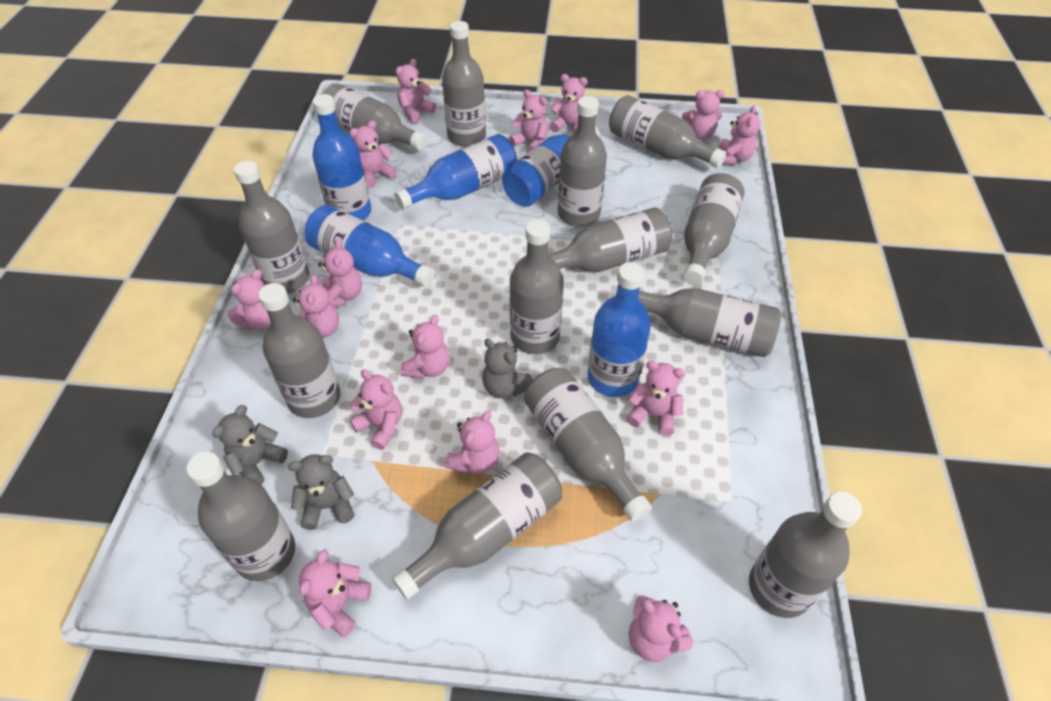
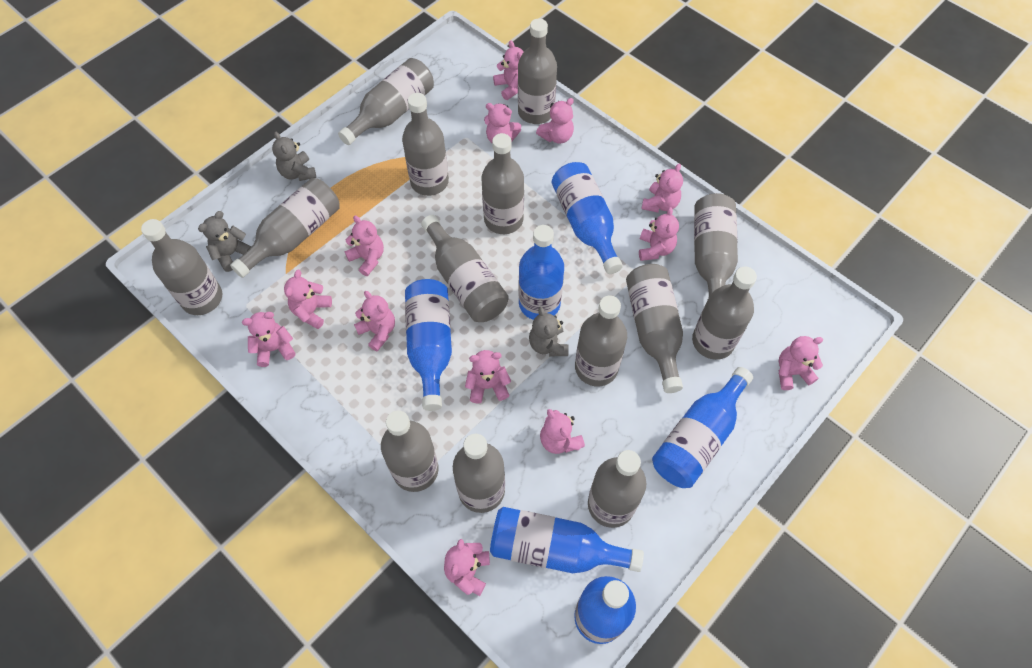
blue bottle: [305,205,435,287] [312,94,371,220] [395,134,517,209] [502,126,599,207] [588,262,651,397] = 5 -> [405,279,452,411] [490,507,644,573] [519,225,564,320] [552,162,623,274] [574,576,636,644] [652,367,753,488] = 6
pink teddy bear: [228,269,271,330] [293,275,339,337] [299,549,371,637] [318,239,362,308] [350,120,397,188] [350,369,402,450] [396,59,436,123] [400,315,450,379] [444,410,500,474] [509,90,548,152] [550,74,588,134] [627,361,686,436] [629,596,693,662] [682,90,725,140] [719,105,760,165] = 15 -> [242,312,296,367] [284,269,332,329] [345,216,384,276] [354,291,395,352] [444,539,490,596] [465,350,511,403] [484,103,521,143] [493,40,524,100] [536,98,574,144] [540,409,585,454] [639,207,679,261] [641,164,683,213] [778,336,823,390] = 13

